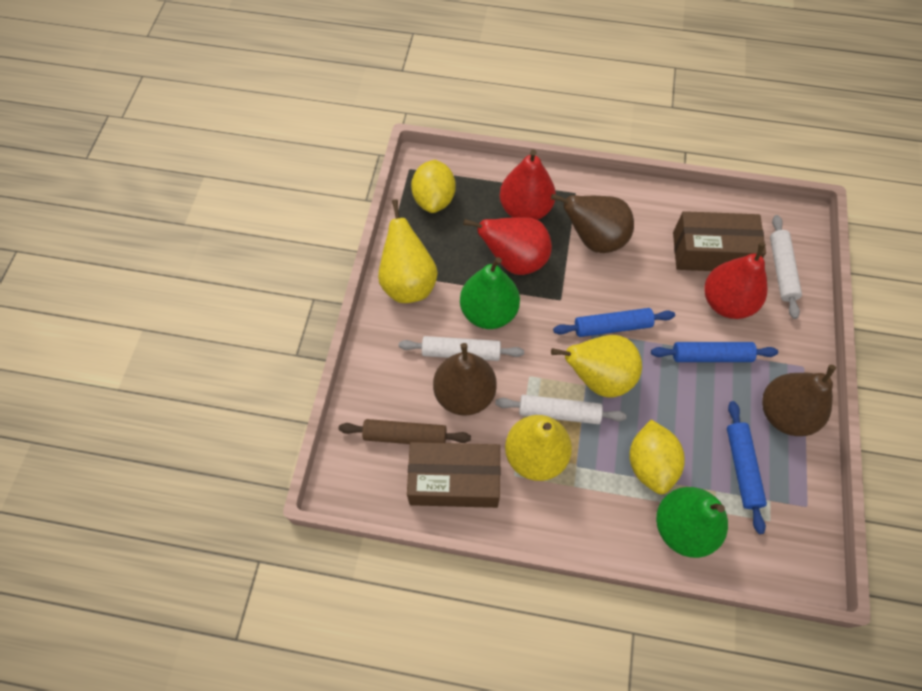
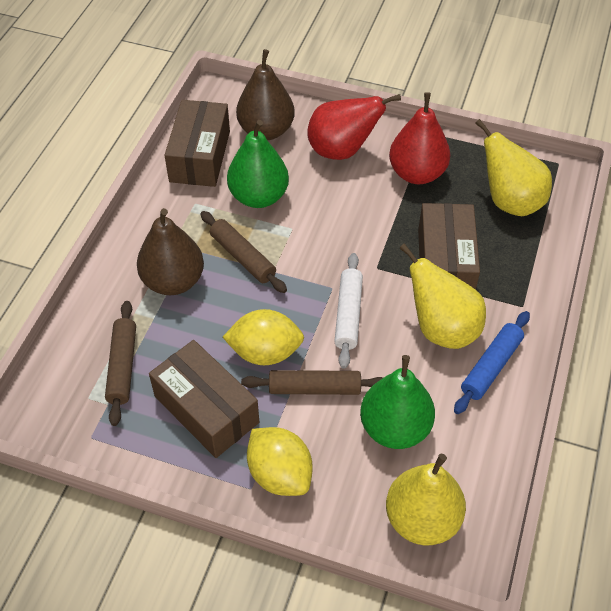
blue rolling pin: [553,308,675,337] [651,342,778,362] [727,401,767,534] = 3 -> [454,311,530,414] = 1
brown box: [407,442,500,508] [673,211,766,271] = 2 -> [149,340,259,458] [164,100,230,187] [418,203,480,290] = 3
brown pear: [433,343,497,416] [551,193,634,253] [762,365,836,436] = 3 -> [137,208,204,295] [236,49,295,140] = 2
brown rolling pin: [339,419,471,444] = 1 -> [105,301,136,426] [200,211,287,293] [241,370,383,395] = 3
red pear: [463,217,552,275] [499,149,556,220] [704,242,767,319] = 3 -> [307,94,401,160] [389,92,450,184] = 2
white rolling pin: [399,336,524,361] [495,395,627,424] [770,215,802,319] = 3 -> [334,253,363,369] = 1

